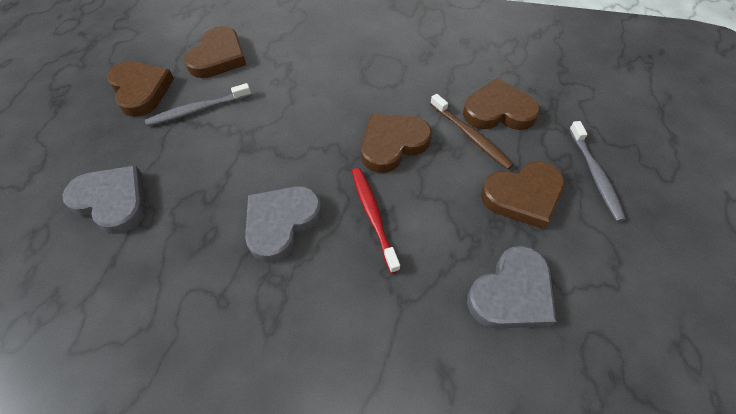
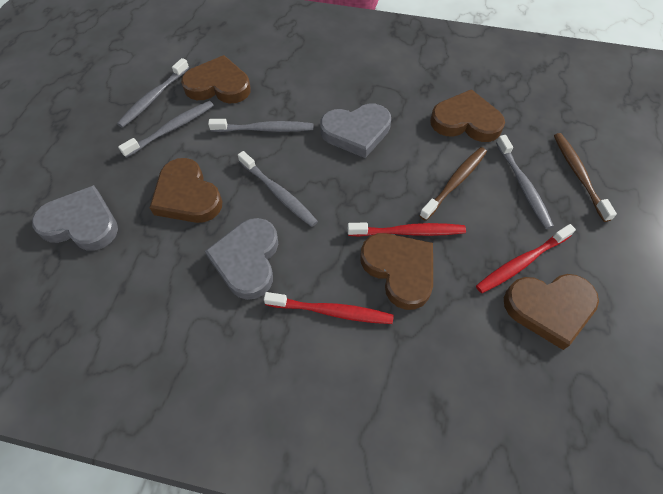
brown toothbrush: [430,94,514,170] = 1 -> [419,147,487,221] [554,133,617,222] = 2
grey toothbrush: [145,83,251,126] [569,121,626,222] = 2 -> [117,58,189,128] [118,101,214,158] [208,119,313,132] [238,151,318,227] [496,135,554,229] = 5
red toothbrush: [352,168,400,273] = 1 -> [264,292,394,324] [348,222,466,237] [476,224,576,293] = 3

